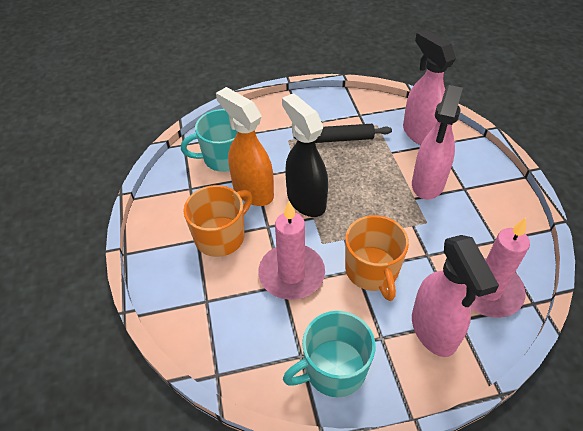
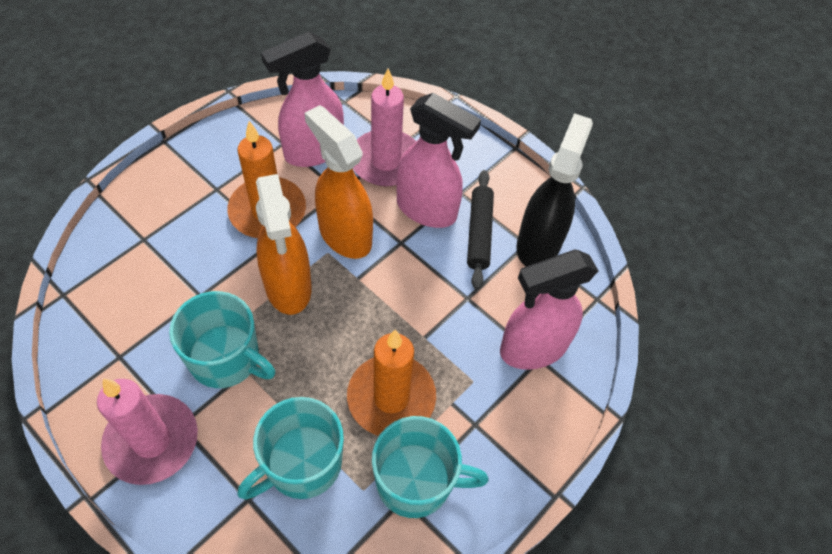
orange candle: none = 0 -> [227,121,306,238] [347,330,436,436] = 2
orange mug: [183,185,253,257] [345,215,409,301] = 2 -> none = 0
orange spray bottle: [216,87,274,206] = 1 -> [256,174,312,315] [305,105,373,259] = 2
turquoise mug: [181,109,237,172] [283,311,376,397] = 2 -> [169,291,275,388] [237,397,344,500] [372,416,489,518] = 3

